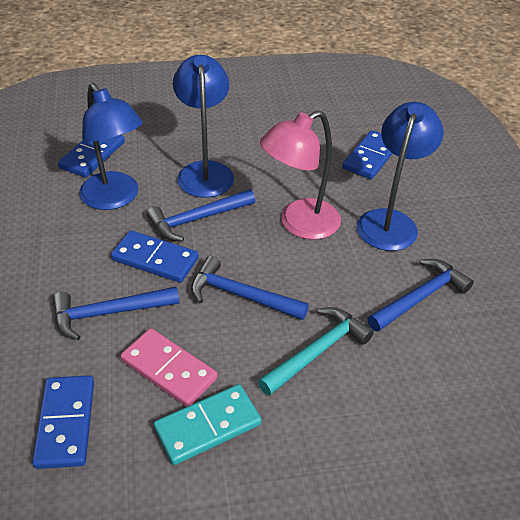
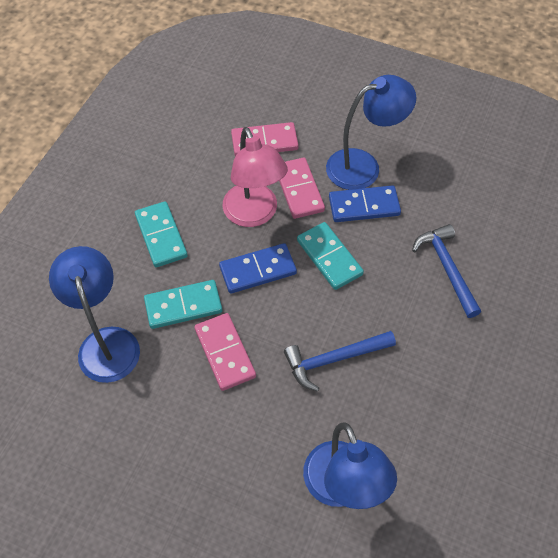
blue domino: [32,375,94,469] [58,135,125,177] [111,230,199,283] [342,130,393,179] = 4 -> [219,243,297,294] [329,185,401,222] = 2
blue hammer: [52,287,179,340] [147,189,255,241] [191,256,309,320] [367,259,474,332] = 4 -> [284,331,396,392] [412,224,481,318] = 2
pink domino: [120,328,218,407] = 1 -> [194,313,256,391] [231,122,299,156] [279,157,325,219] = 3
turquoise domino: [154,384,262,465] = 1 -> [135,201,188,267] [144,280,222,329] [297,222,364,290] = 3
turquoise hammer: [258,307,374,396] = 1 -> none = 0

